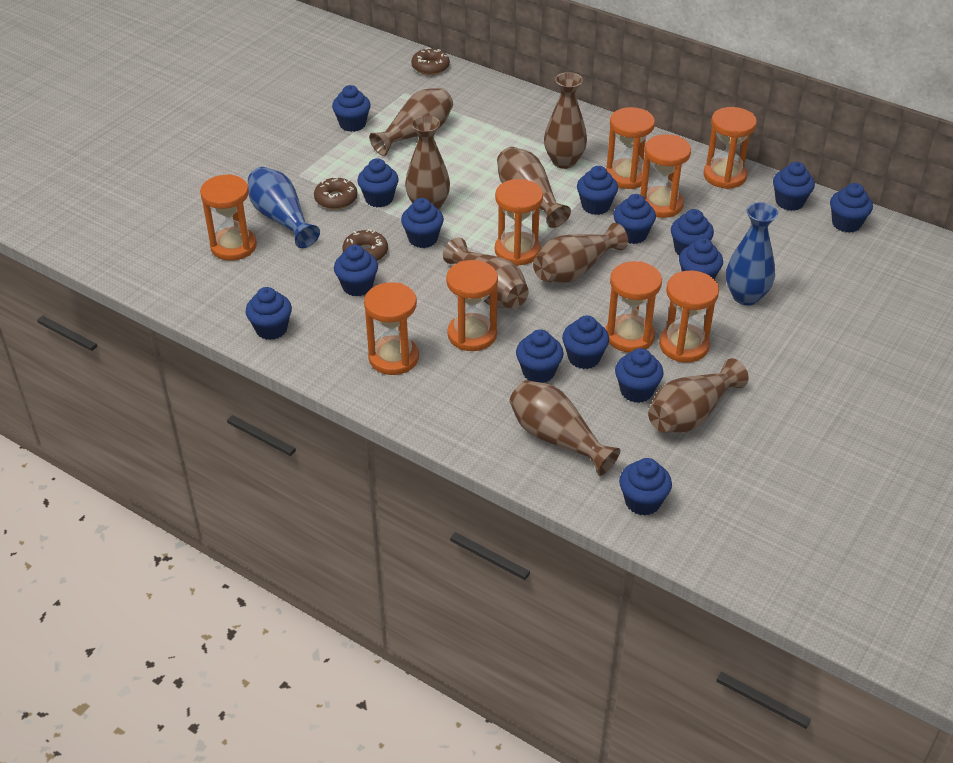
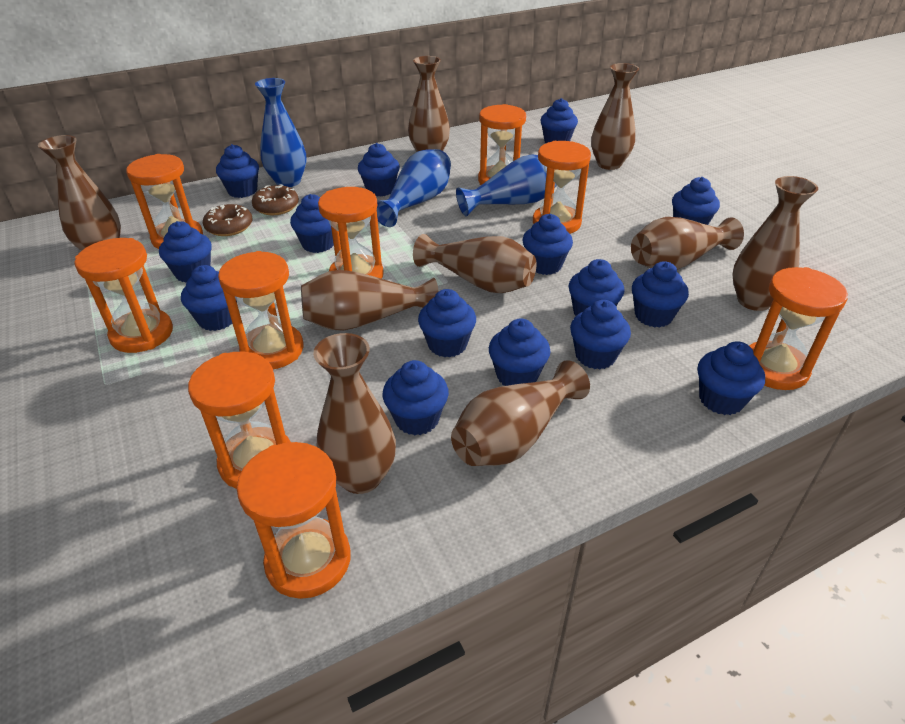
blue vase: [248,167,320,248] [726,202,778,305] = 2 -> [255,78,307,187] [377,149,451,227] [456,154,556,217] = 3
brown donut: [314,177,358,209] [342,229,388,261] [411,48,450,75] = 3 -> [203,204,252,236] [252,184,299,215] = 2
brown vase: [369,88,453,156] [405,116,450,210] [443,237,529,308] [497,147,571,228] [510,380,620,476] [533,223,628,284] [544,72,587,169] [648,358,749,433] = 8 -> [38,135,121,251] [301,270,438,331] [313,333,396,494] [408,56,450,152] [413,234,536,293] [451,360,590,466] [591,63,639,170] [631,217,744,270] [733,176,818,311] = 9

